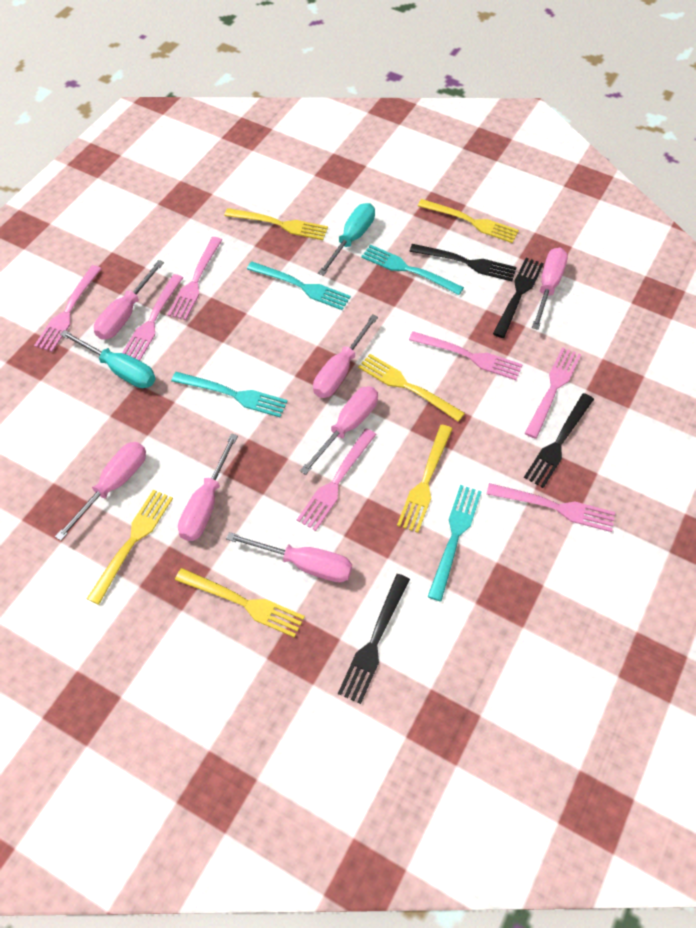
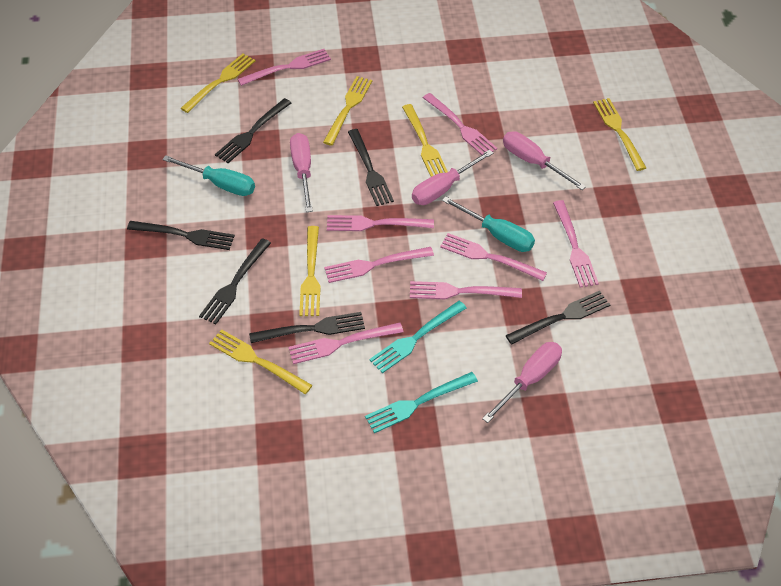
black fork: [338,574,410,704] [409,244,517,281] [493,258,544,338] [524,393,594,488] = 4 -> [127,221,235,250] [199,238,271,324] [215,98,291,163] [249,312,365,343] [348,129,394,206] [505,291,610,345] = 6
pink fork: [34,265,101,352] [122,274,183,361] [168,237,222,320] [297,428,377,531] [409,331,523,380] [487,483,615,532] [525,347,581,439] = 7 -> [238,49,331,86] [288,323,403,364] [324,247,434,283] [327,215,434,231] [410,281,522,299] [423,93,497,155] [440,233,547,281] [553,200,599,288] = 8
pink screwdriver: [55,442,146,541] [94,260,164,340] [178,434,238,541] [226,532,352,582] [300,386,378,475] [313,314,378,398] [532,248,568,330] = 7 -> [290,133,313,212] [412,149,494,205] [482,342,562,423] [503,131,586,190] = 4
turquoise fork: [171,372,288,417] [247,262,351,310] [361,245,464,295] [427,485,482,601] = 4 -> [365,372,478,433] [369,301,466,373] = 2

